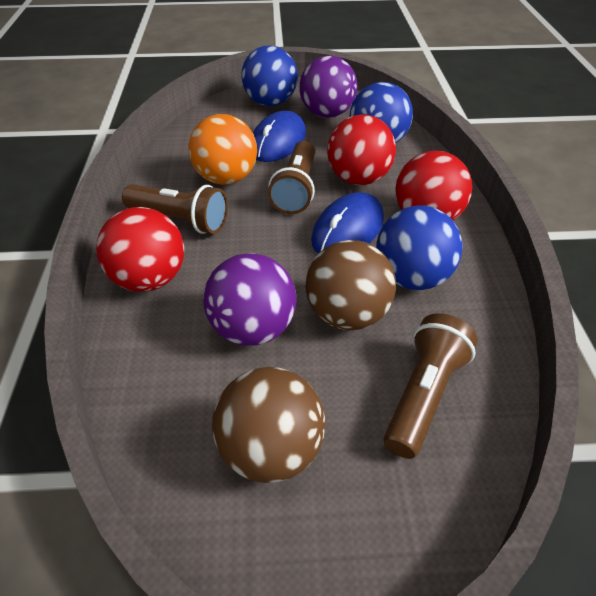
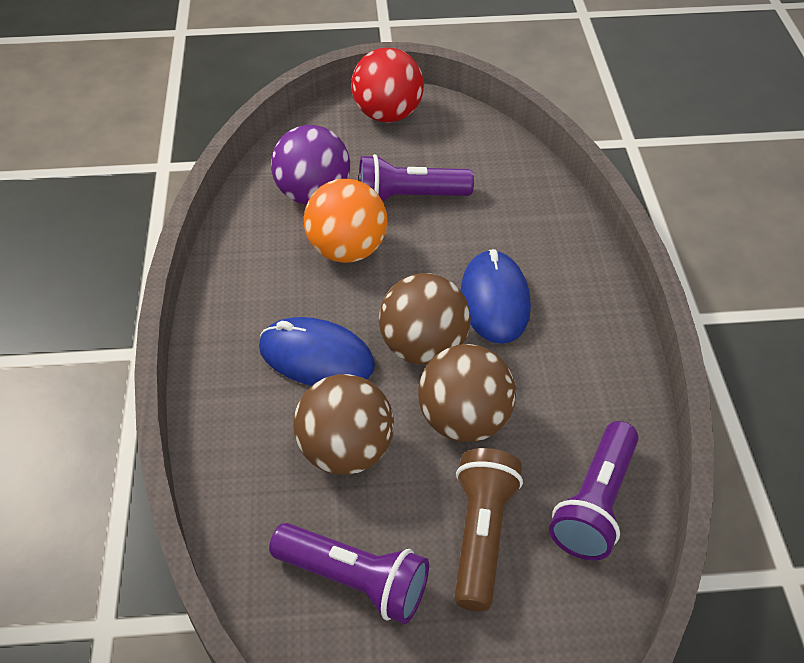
blue ball: [241,45,298,106] [350,82,413,143] [376,206,462,290] = 3 -> none = 0
brown ball: [212,367,325,483] [306,240,396,330] = 2 -> [293,374,394,475] [379,273,471,365] [418,344,516,442] = 3
brown flashlight: [122,184,228,234] [268,141,315,214] [384,313,478,459] = 3 -> [454,448,523,611] = 1
purple ball: [203,253,296,346] [299,56,357,118] = 2 -> [271,125,350,205] = 1
purple flashlight: none = 0 -> [269,523,429,624] [359,154,474,201] [549,421,639,561] = 3
red ball: [96,207,184,292] [327,114,396,185] [395,151,472,220] = 3 -> [351,47,424,123] = 1

